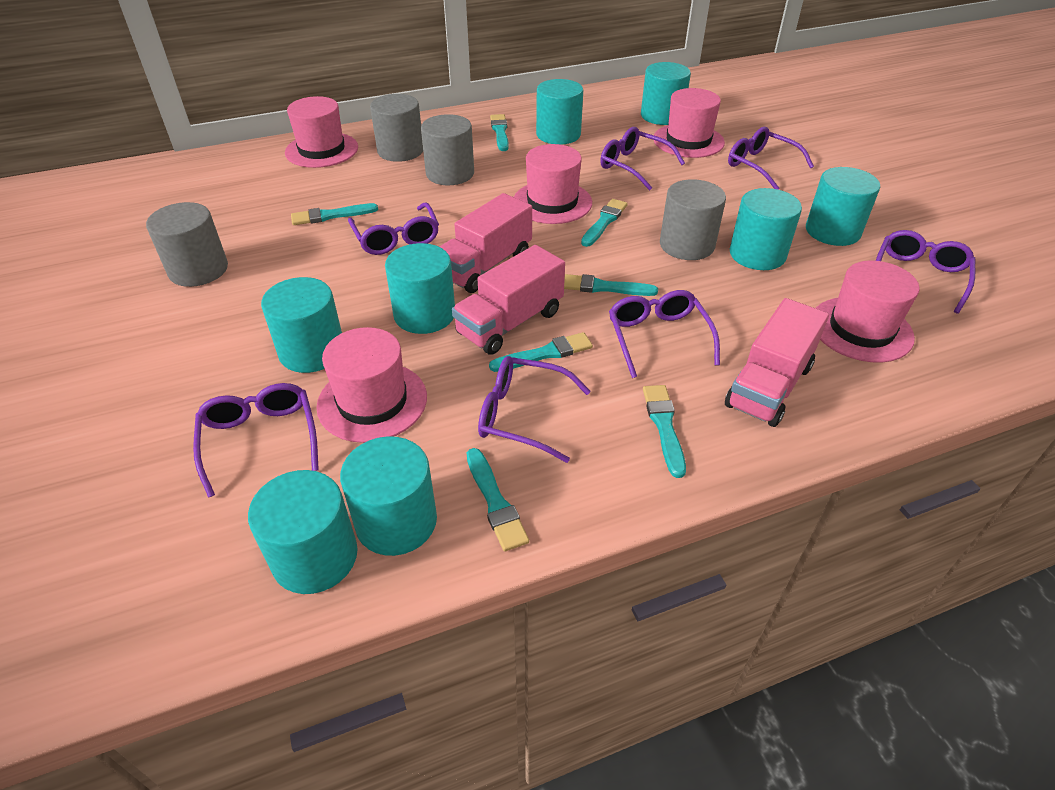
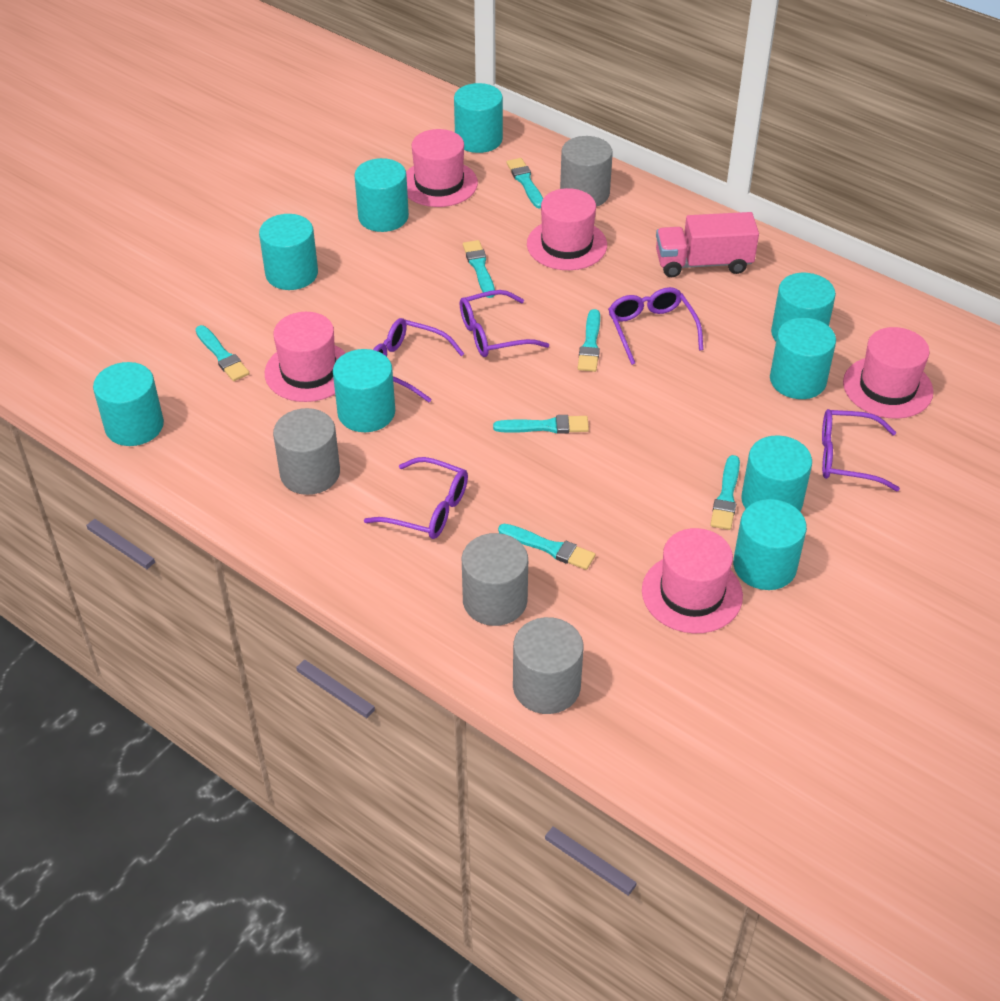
pink truck: [439,193,532,293] [452,245,565,355] [725,298,829,427] = 3 -> [656,212,759,277] = 1
purple glasses: [193,383,319,498] [348,202,439,255] [478,356,591,463] [600,127,685,191] [609,290,720,378] [728,127,814,189] [876,230,975,313] = 7 -> [364,457,468,539] [373,318,464,403] [460,290,549,357] [608,287,703,365] [822,409,900,491] = 5
turquoise cylinder: [248,470,358,594] [261,277,342,373] [340,436,437,556] [385,243,455,334] [536,79,583,145] [641,62,691,125] [730,188,802,270] [806,167,880,246] = 8 -> [93,362,164,446] [259,214,318,290] [333,349,395,432] [354,158,409,232] [454,83,503,153] [733,499,807,590] [741,435,812,511] [770,318,836,399] [771,273,836,341] = 9

